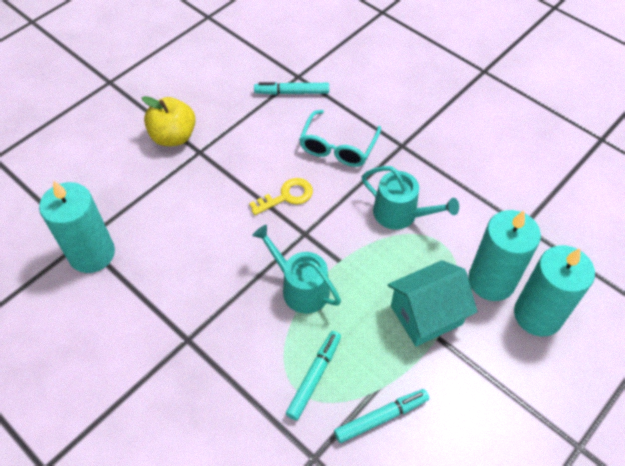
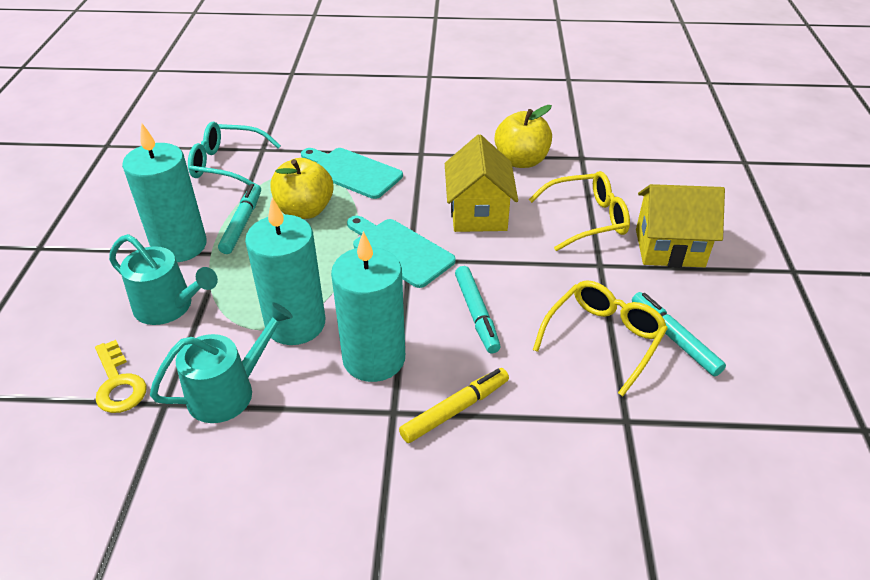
turquoise cutting board: none = 0 -> [301,148,403,199] [347,216,456,288] = 2
turquoise house: [388,260,477,347] = 1 -> none = 0
yellow apple: [142,96,196,146] = 1 -> [271,158,334,219] [495,105,552,168] = 2
yellow glasses: none = 0 -> [529,171,630,251] [533,280,668,396] = 2
yellow house: none = 0 -> [445,134,518,232] [636,184,725,267] = 2
yellow marker: none = 0 -> [399,368,509,443] = 1

